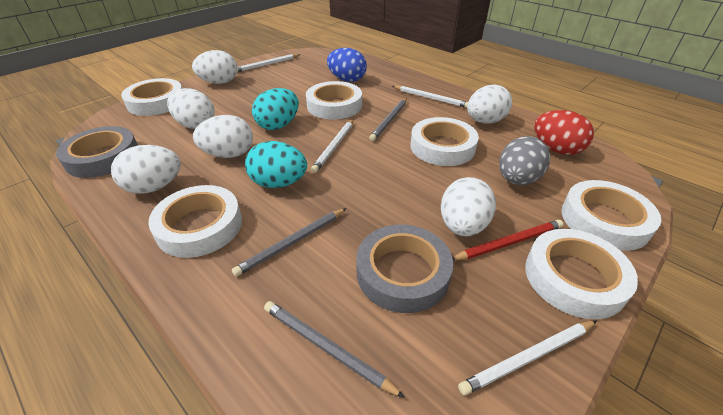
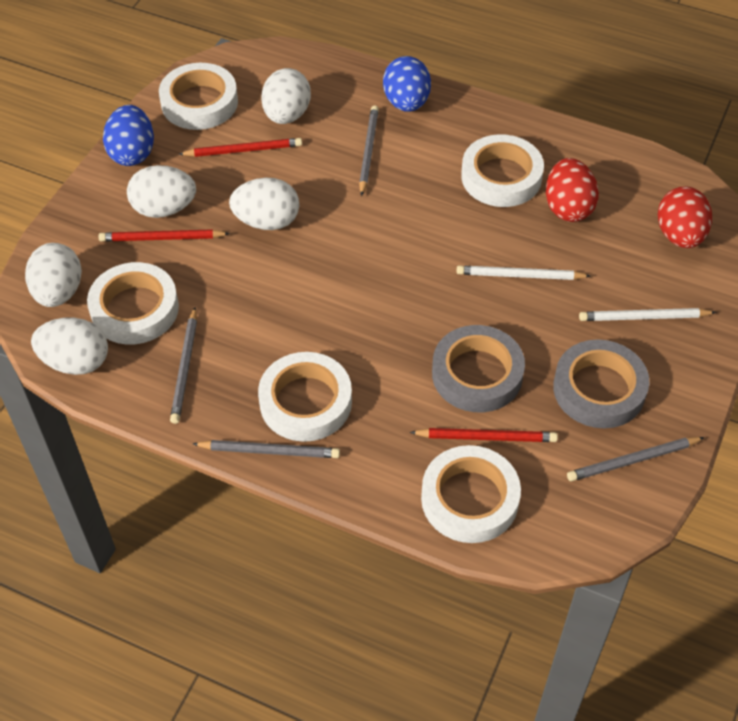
blue egg: [327,48,367,82] = 1 -> [103,105,154,166] [383,56,431,112] = 2
grey egg: [499,136,550,185] = 1 -> none = 0
grey pencil: [232,208,347,277] [264,301,405,398] [369,98,407,141] = 3 -> [170,307,197,424] [193,440,340,458] [359,105,379,196] [567,437,705,482] = 4
red egg: [534,110,594,155] = 1 -> [546,158,599,222] [658,186,712,248] = 2
red pencil: [452,220,564,261] = 1 -> [98,229,230,241] [179,138,302,157] [410,428,558,442] = 3
turquoise egg: [245,141,307,188] [252,88,299,130] = 2 -> none = 0
white egg: [111,145,181,194] [167,88,215,129] [192,50,237,84] [193,115,253,158] [441,177,496,236] [467,84,512,123] = 6 -> [25,243,82,307] [31,318,108,375] [127,165,196,218] [229,177,299,230] [261,68,311,124] = 5
white pencil: [237,54,300,72] [311,119,354,173] [393,86,468,108] [458,321,597,396] = 4 -> [457,266,590,280] [579,308,717,321] = 2
white tape: [121,78,182,116] [148,185,242,258] [306,81,362,120] [410,117,479,166] [525,229,638,319] [561,180,661,251] = 6 -> [87,262,179,345] [159,63,238,130] [258,352,352,442] [421,445,521,543] [461,134,544,207] = 5

